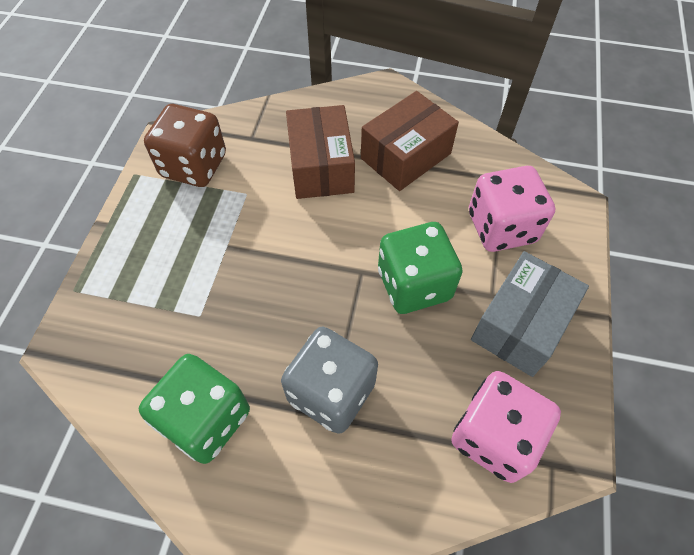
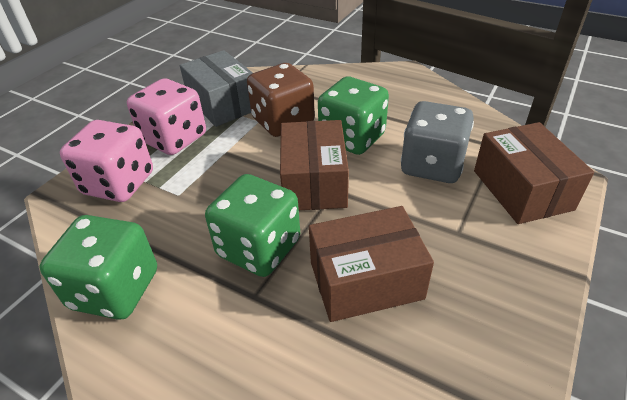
brown box: [286,105,355,199] [361,91,459,191] = 2 -> [280,120,349,210] [309,206,434,322] [474,122,594,224] = 3
green dice: [139,354,250,464] [378,222,463,314] = 2 -> [39,215,157,320] [205,174,300,277] [318,77,389,155] = 3

